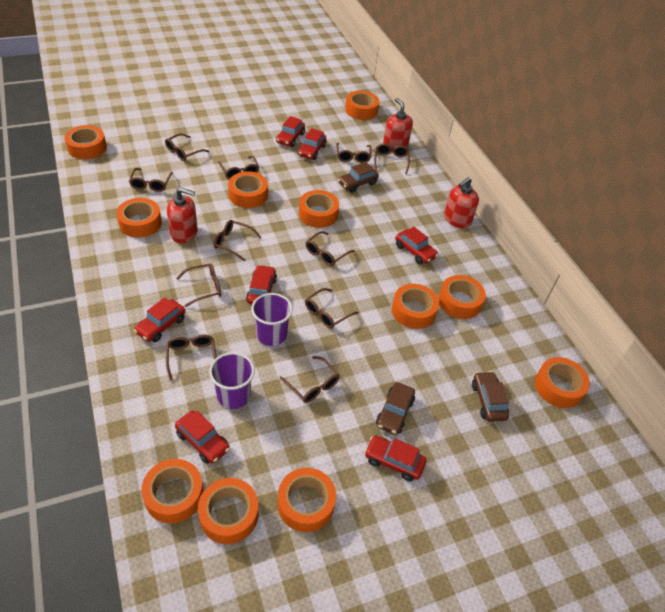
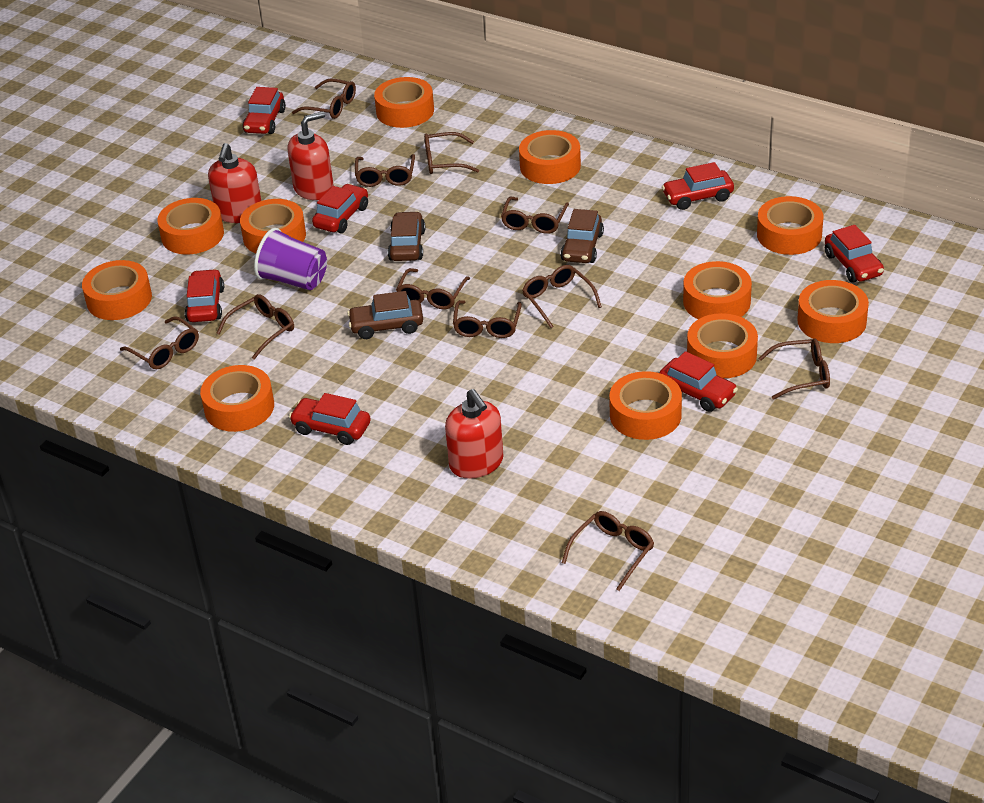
purple cup: [209,352,255,409] [251,293,293,346] = 2 -> [254,228,327,290] = 1

